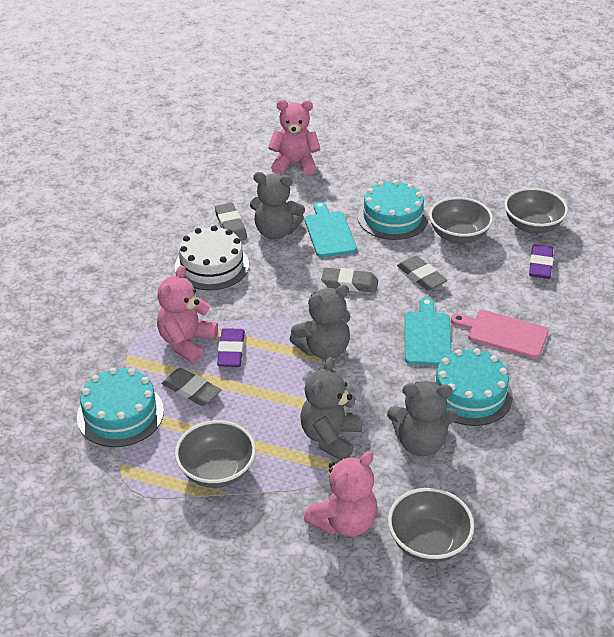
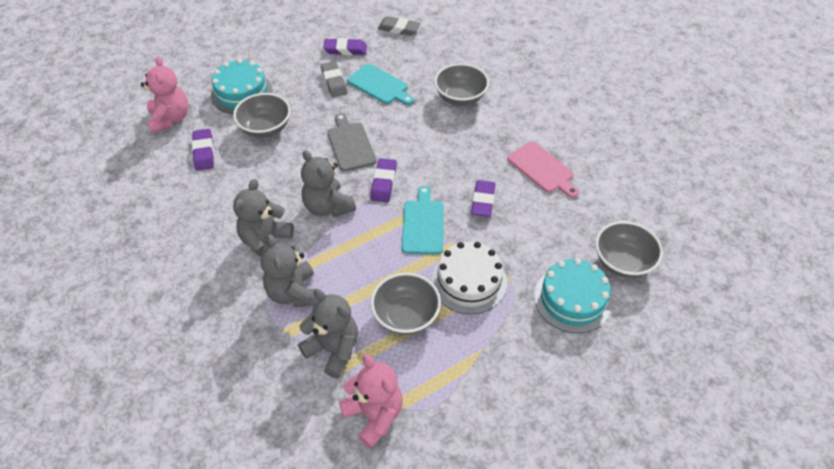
grey cutting board: none = 0 -> [327,113,377,172] = 1
grey eraser: [161,368,221,406] [215,203,247,240] [321,267,378,293] [397,256,447,290] = 4 -> [321,61,348,97] [378,16,420,36] = 2
pink teddy bear: [157,265,218,363] [268,100,321,176] [304,451,377,537] = 3 -> [141,57,189,134] [339,354,403,448] = 2
purple eraser: [217,328,245,367] [529,244,554,279] = 2 -> [192,129,214,171] [323,38,367,55] [371,158,397,202] [471,180,496,217] = 4
turquoise cake: [77,368,164,447] [358,180,428,240] [430,348,513,426] = 3 -> [211,59,273,114] [534,258,612,333] = 2

